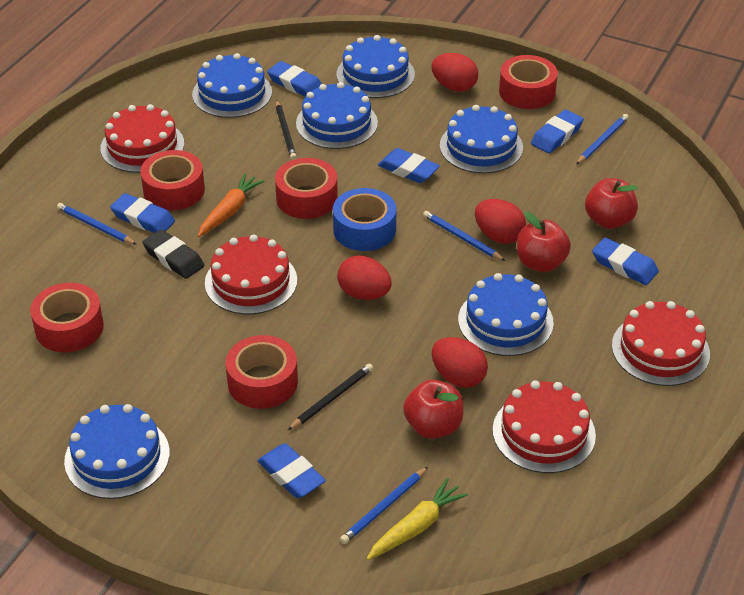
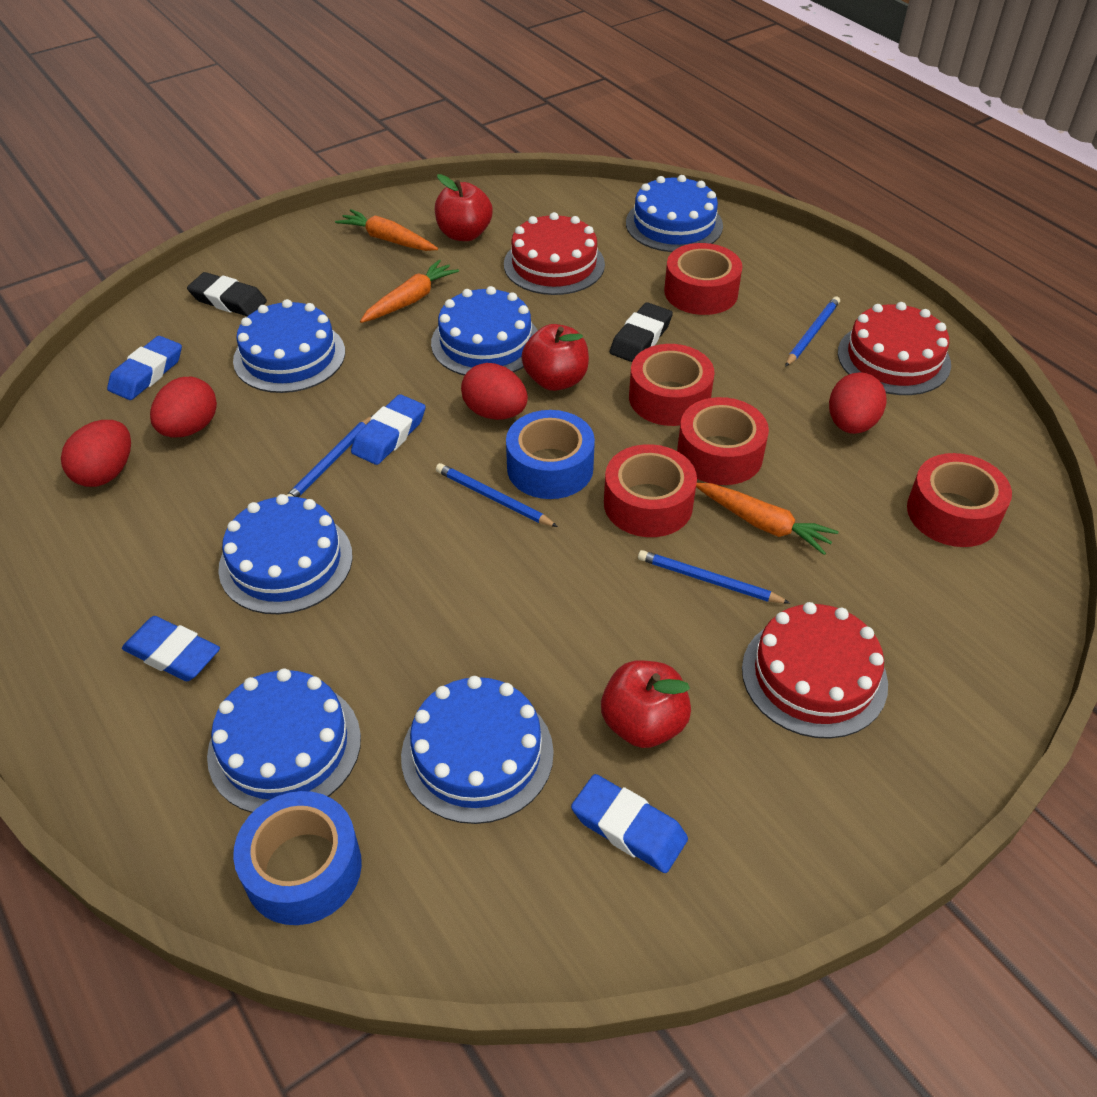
black eraser: [142,230,204,279] = 1 -> [187,272,267,317] [610,302,673,362] = 2
black pencil: [276,100,297,160] [288,363,373,430] = 2 -> none = 0
blue eraser: [110,193,175,233] [258,444,326,498] [267,61,322,97] [378,148,440,183] [531,110,584,153] [592,238,659,285] = 6 -> [107,336,182,400] [122,616,220,681] [351,394,425,465] [571,774,688,873] = 4
blue tape: [333,188,396,251] = 1 -> [233,791,362,925] [506,410,595,499] = 2
orange carrot: [198,173,264,237] = 1 -> [335,209,438,251] [360,260,459,323] [696,483,839,555] = 3
red cake: [100,104,184,173] [205,234,297,314] [493,380,596,473] [612,301,710,386] = 4 -> [504,212,605,295] [742,602,888,739] [838,302,951,395] = 3
yellow carrot: [367,478,468,560] = 1 -> none = 0

